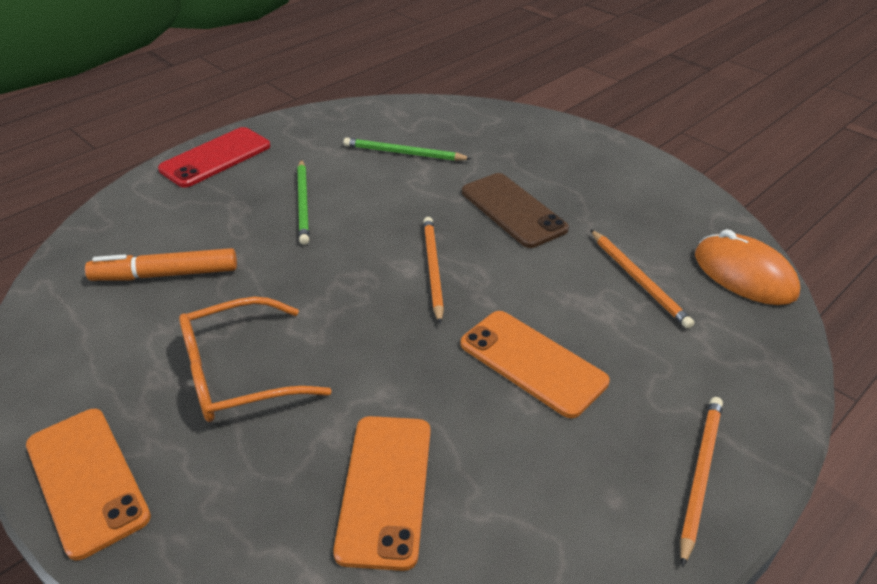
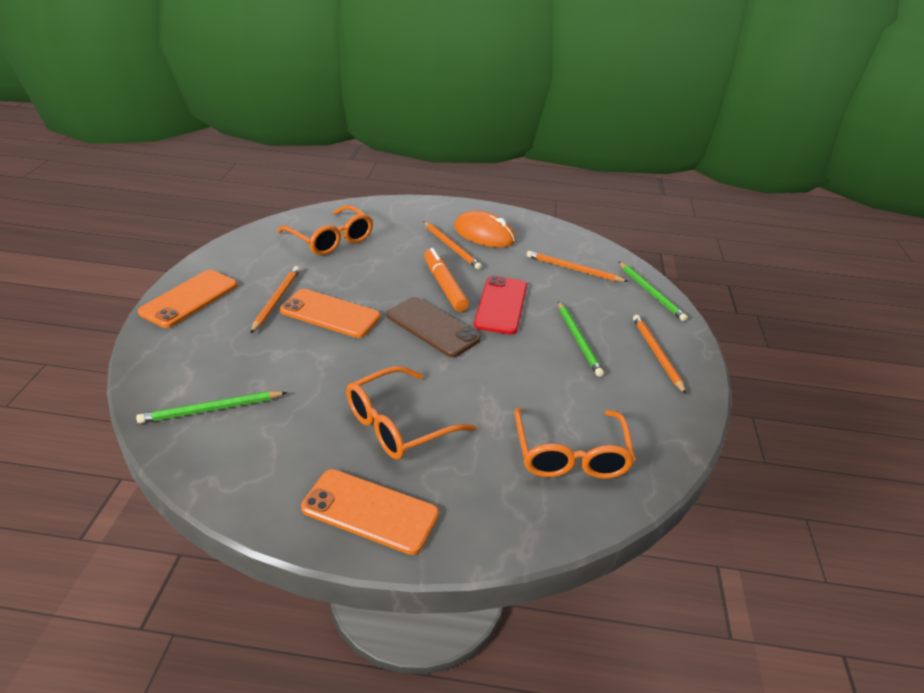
green pencil: [297,159,309,245] [343,138,472,161] = 2 -> [136,391,287,423] [558,301,604,377] [619,262,688,321] = 3
orange glasses: [179,296,332,422] = 1 -> [277,205,373,255] [346,366,476,460] [514,407,636,479] = 3
orange pencil: [423,217,444,324] [590,229,694,329] [680,397,723,567] = 3 -> [250,266,300,334] [423,221,482,270] [527,251,629,282] [633,315,686,394] = 4

